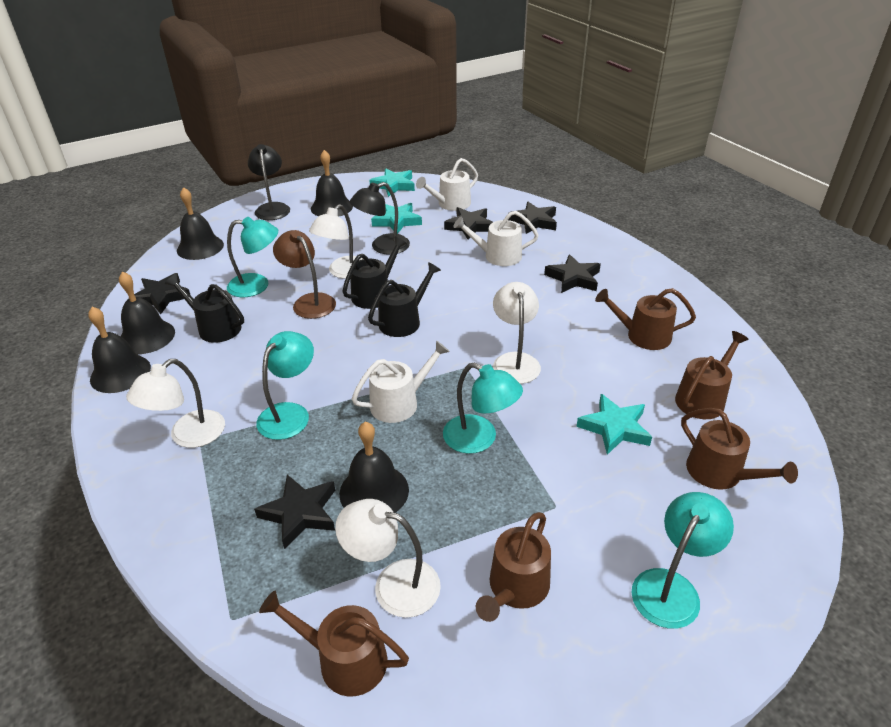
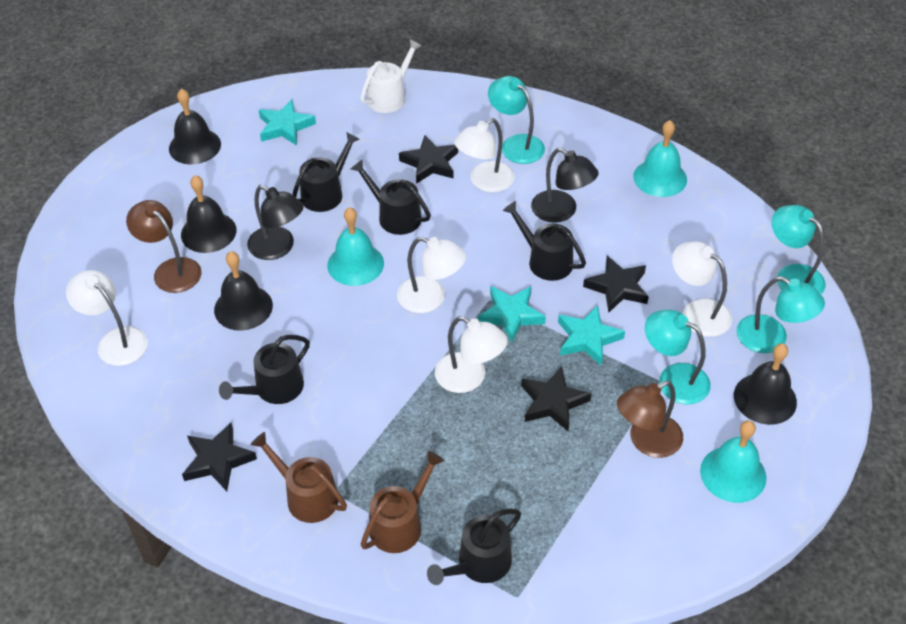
black bell: [88,307,151,393] [119,271,175,354] [177,187,224,260] [311,150,353,216] [339,421,409,513] = 5 -> [169,89,221,164] [181,175,237,253] [214,251,273,331] [734,343,797,425] = 4
black star: [128,273,191,314] [254,475,335,549] [444,207,493,240] [508,202,557,234] [544,254,601,293] = 5 -> [182,423,257,491] [399,135,458,184] [521,366,591,431] [583,256,649,313] = 4
black watering can: [165,274,244,343] [342,237,407,309] [368,262,441,337] = 3 -> [219,335,310,404] [292,132,360,212] [351,160,431,235] [427,509,521,585] [503,201,586,281] = 5
brown lamp: [273,230,336,319] = 1 -> [126,200,201,293] [617,380,683,458] = 2
brown watering can: [259,591,409,696] [476,512,551,622] [595,288,696,350] [675,331,749,419] [681,408,798,490] = 5 -> [251,432,347,523] [361,451,444,553] = 2
turquoise bell: none = 0 -> [327,207,384,286] [633,120,687,197] [700,420,766,503] = 3
white lamp: [126,359,225,448] [309,204,363,279] [335,499,441,618] [493,282,541,384] = 4 -> [66,270,148,366] [397,237,466,313] [435,316,508,393] [454,118,515,192] [672,241,732,337] = 5
white watering can: [352,341,450,423] [416,158,478,211] [453,211,539,266] = 3 -> [360,39,422,113] = 1

